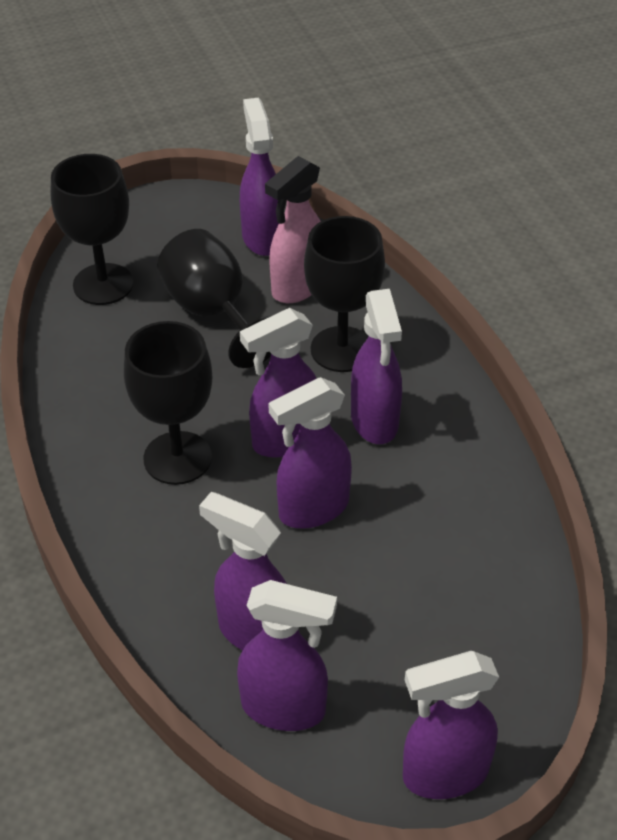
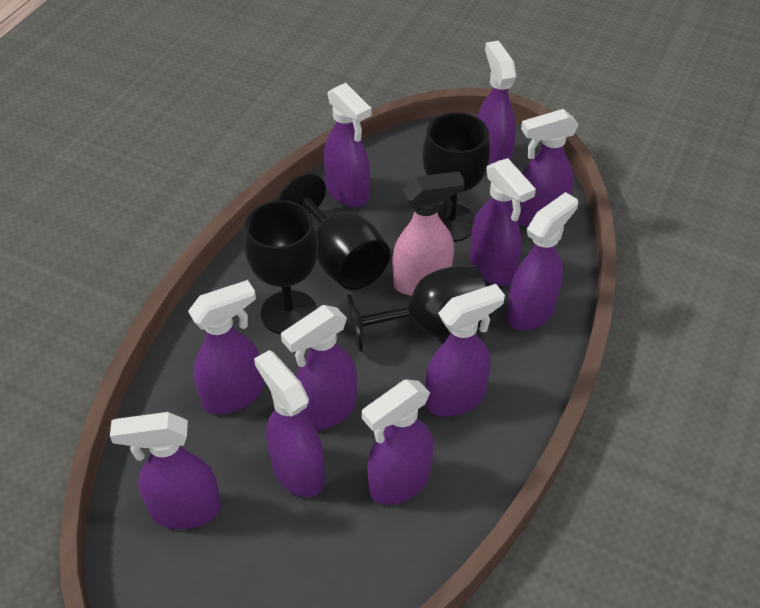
purple spray bottle: [199,492,287,650] [237,580,337,731] [240,98,279,256] [240,308,317,458] [268,377,352,529] [351,289,402,444] [403,651,499,799] = 7 -> [110,412,221,529] [188,280,263,414] [254,350,325,498] [281,305,357,431] [324,83,372,207] [362,379,434,505] [425,284,505,417] [470,158,536,286] [477,41,516,171] [507,192,578,331] [517,109,579,228] = 11

